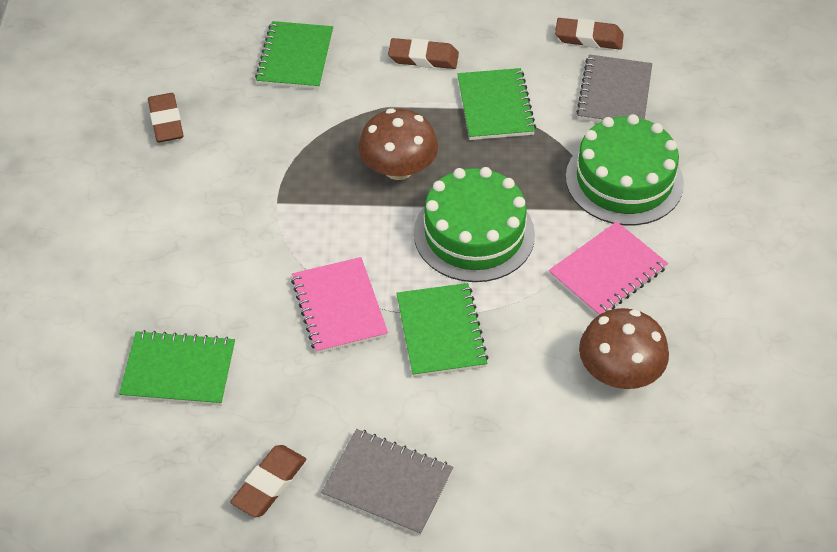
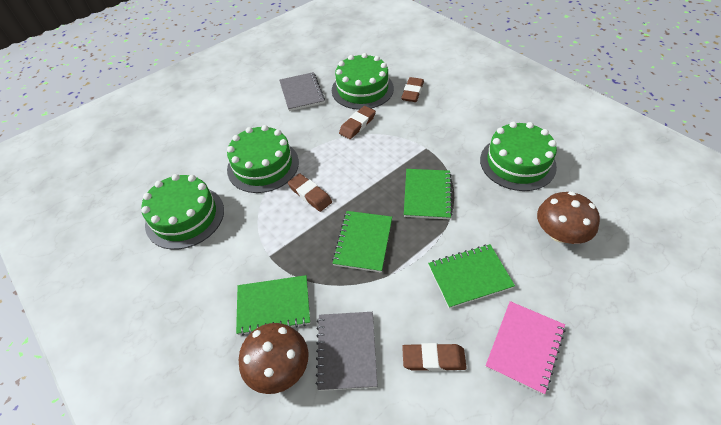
green cake: [414,167,535,282] [566,114,684,225] = 2 -> [141,174,224,250] [227,125,299,193] [332,53,394,110] [480,122,557,191] = 4
pink notebook: [291,257,388,354] [549,221,668,316] = 2 -> [486,301,565,395] = 1

